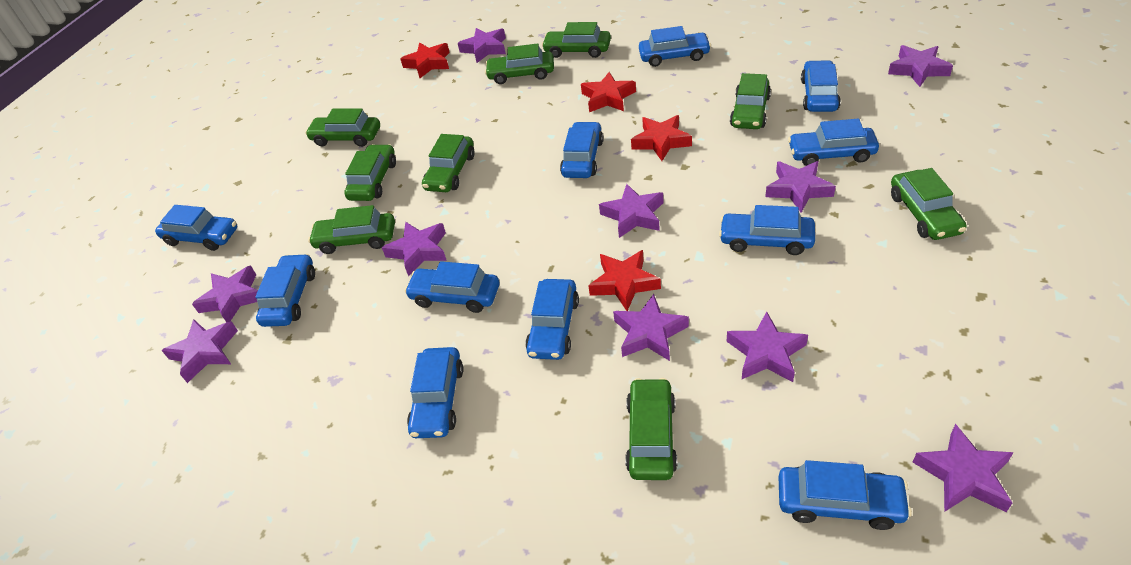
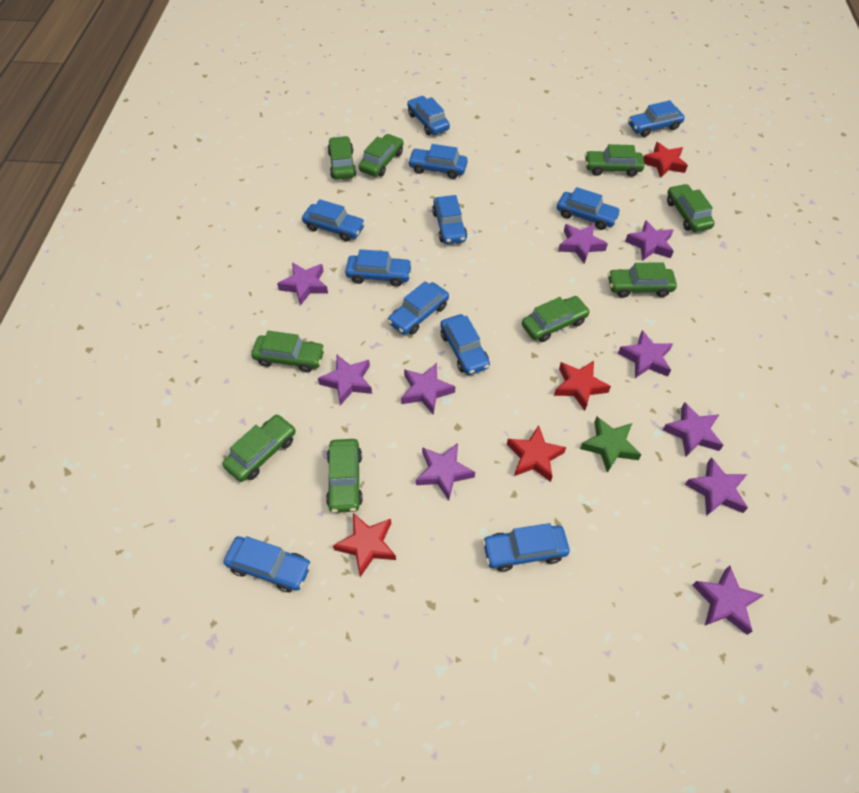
green star: none = 0 -> [580,417,642,473] = 1

